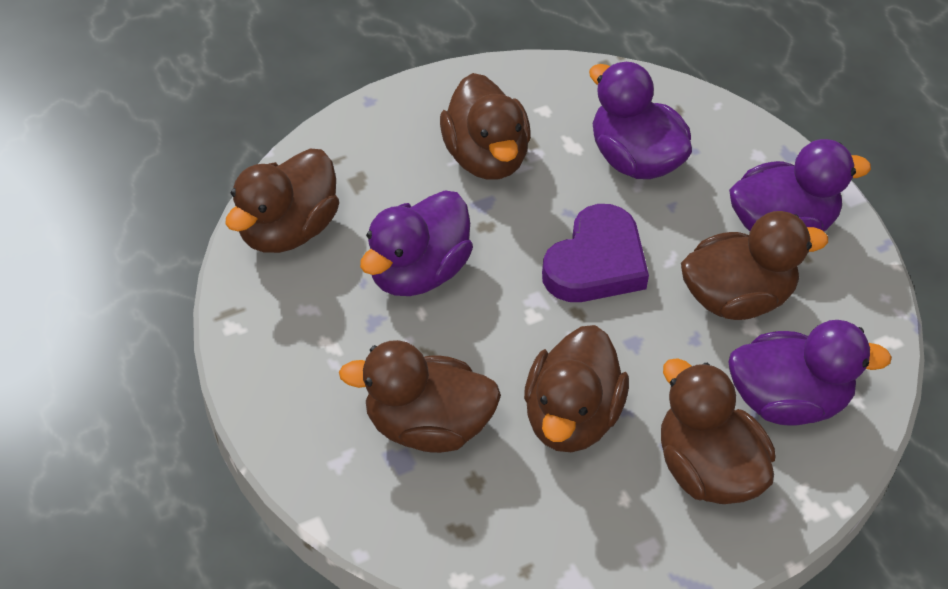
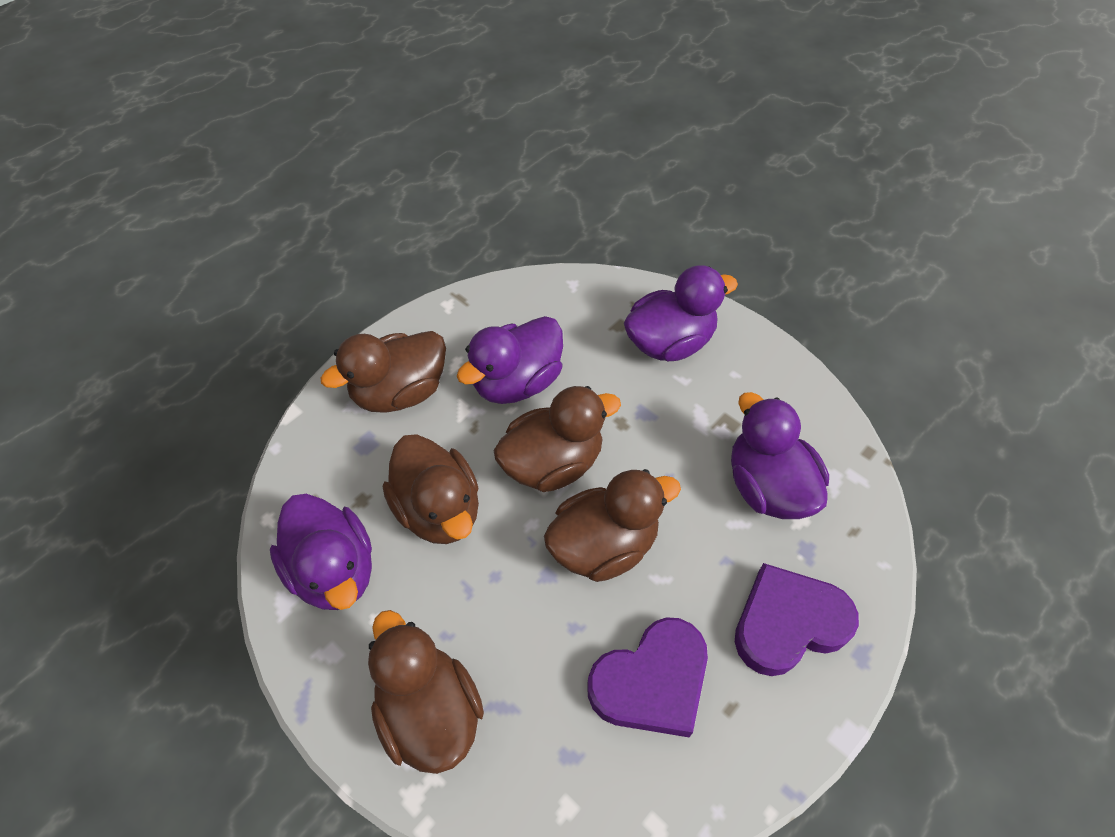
brown duck: [225,149,339,253] [339,340,501,453] [440,73,531,180] [524,325,629,452] [661,358,776,504] [681,211,828,320] = 6 -> [321,331,446,413] [368,610,484,774] [383,434,479,544] [494,386,621,492] [544,469,681,582] = 5
purple heart: [542,204,649,302] = 1 -> [588,617,708,737] [735,563,859,676] = 2

